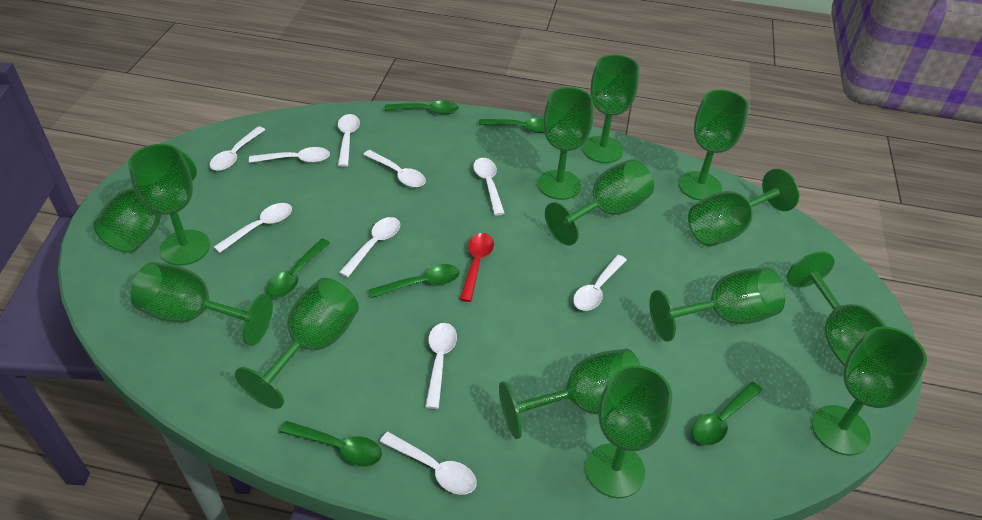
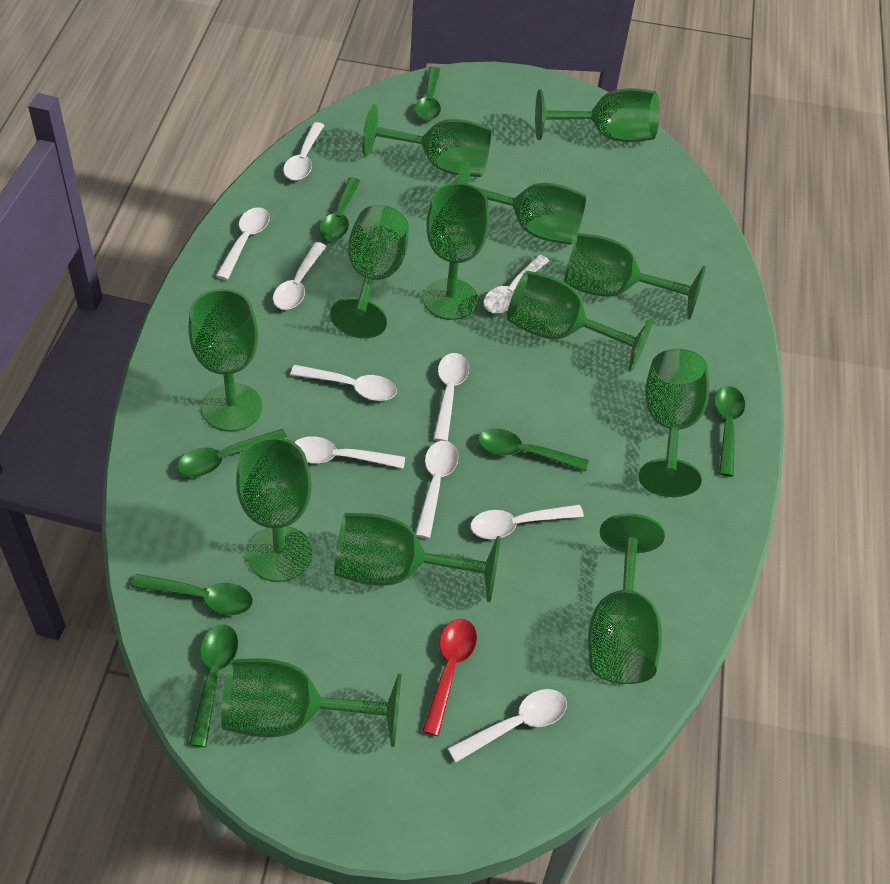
green goblet: [93,150,197,253] [128,144,210,266] [130,262,273,346] [235,278,359,409] [499,349,641,439] [538,87,594,200] [545,159,654,246] [582,54,639,163] [586,365,672,498] [649,267,785,342] [679,90,749,201] [688,169,799,246] [787,251,887,366] [812,326,927,456] = 14 -> [188,289,262,432] [221,658,401,747] [236,437,312,582] [330,205,409,338] [334,513,500,602] [362,104,492,177] [423,183,489,320] [455,162,587,245] [507,270,654,372] [535,88,660,142] [564,233,706,320] [588,514,665,684] [638,349,710,497] = 13
green spoon: [266,239,330,298] [279,421,382,467] [369,264,460,298] [385,101,459,115] [479,118,544,133] [692,382,762,445] = 6 -> [131,574,253,615] [177,429,288,477] [189,624,238,747] [319,177,360,241] [415,67,441,121] [478,428,589,471] [714,386,745,477] = 7

